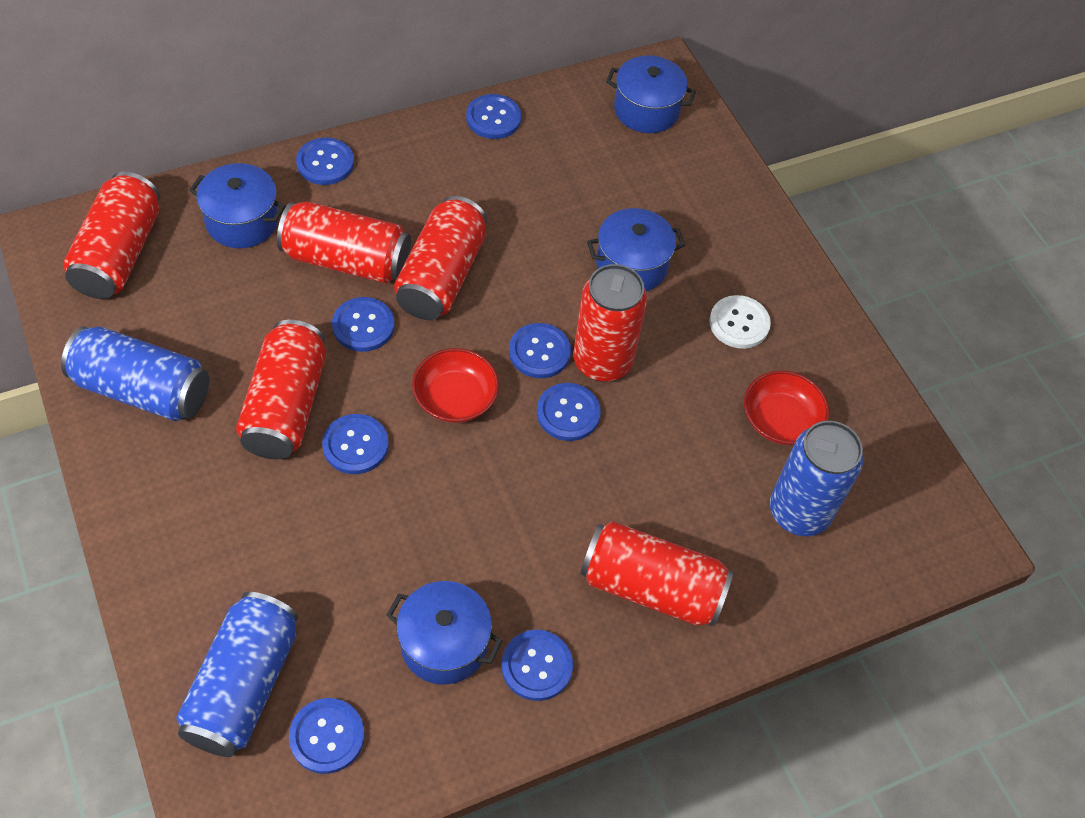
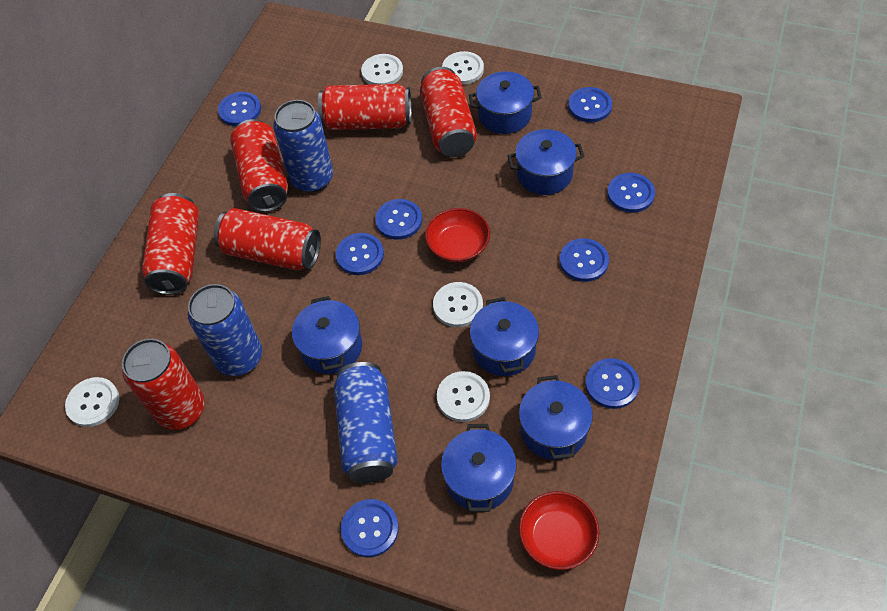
blue pot: [189,163,286,248] [386,581,503,685] [587,208,685,292] [606,55,696,133] = 4 -> [292,296,362,374] [441,424,517,512] [469,71,542,134] [470,297,539,376] [507,129,584,195] [519,375,593,460] = 6
white button: [709,295,771,349] = 1 -> [65,377,119,427] [361,54,403,85] [433,282,483,327] [437,371,490,422] [442,51,484,85] = 5

